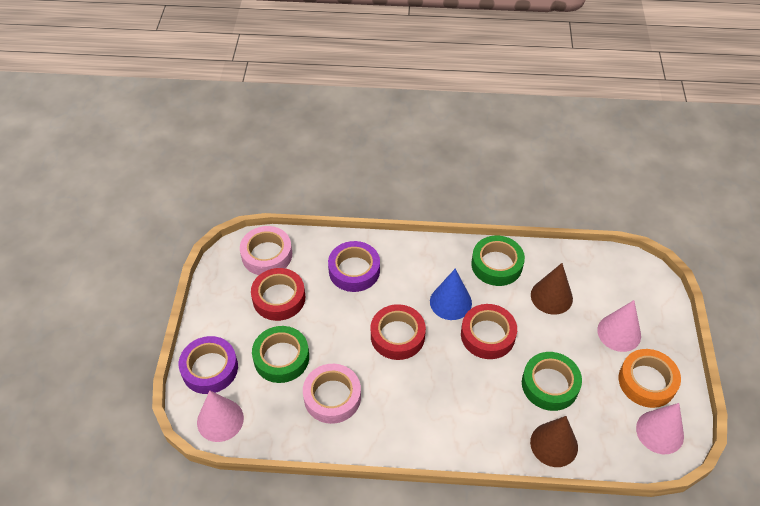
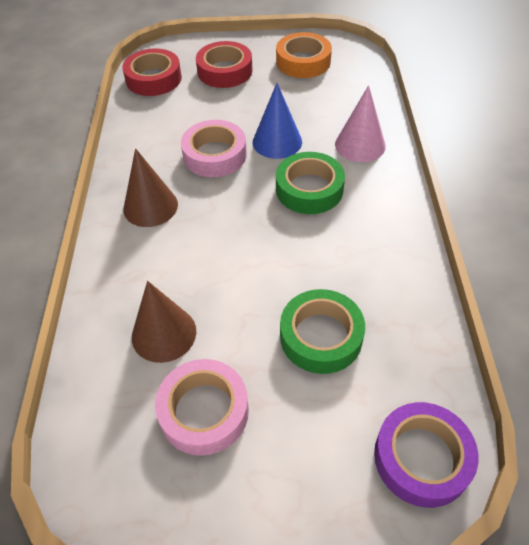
green tape: [252,326,309,383] [471,236,525,286] [522,352,582,411] = 3 -> [276,152,345,214] [280,289,365,374] = 2
pink cone: [197,390,244,442] [597,300,641,352] [636,403,684,454] = 3 -> [335,85,386,162] = 1
purple tape: [179,336,238,394] [328,241,380,292] = 2 -> [374,402,478,508] = 1
red tape: [251,268,305,321] [371,304,426,360] [461,304,517,359] = 3 -> [122,48,182,96] [196,41,253,88] = 2

